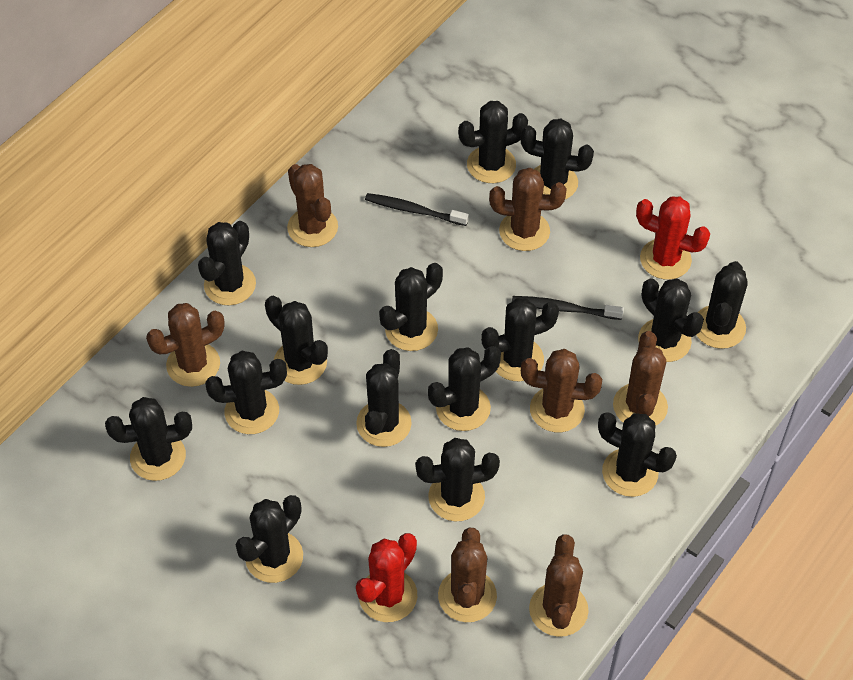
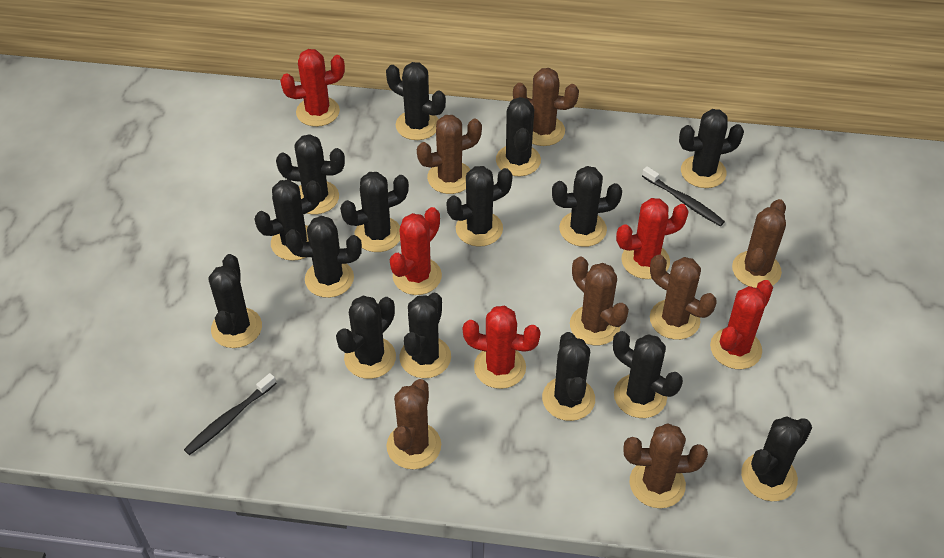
red cactus: [356,533,417,622] [636,197,710,280] = 2 -> [280,49,345,127] [390,207,442,295] [463,306,541,389] [616,198,689,279] [710,280,773,369] = 5

